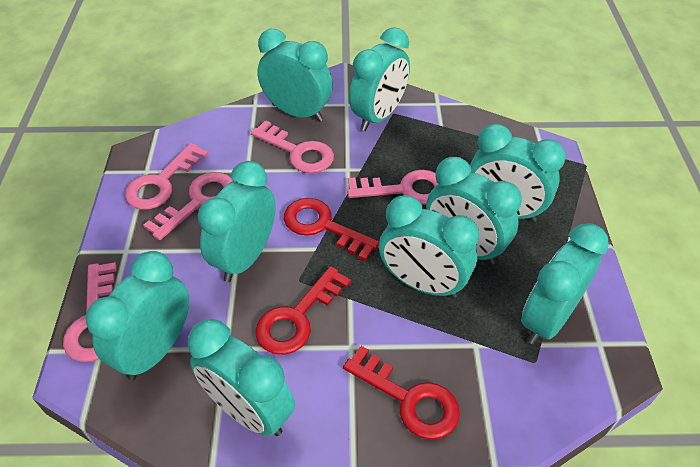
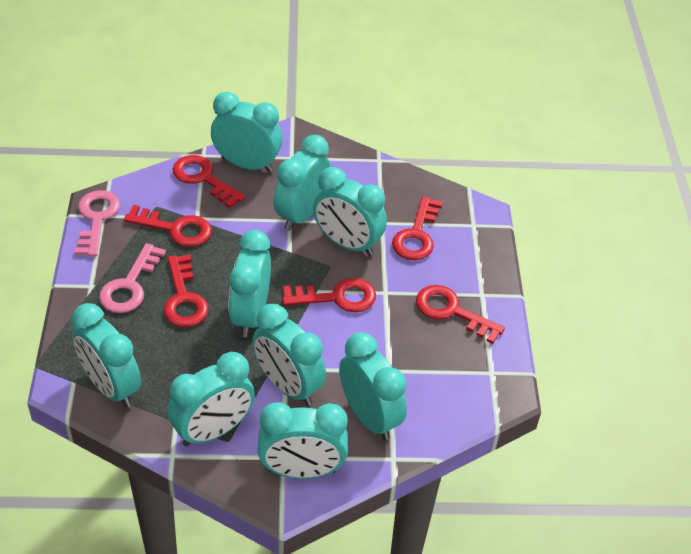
pink key: [63,262,117,362] [125,143,209,210] [143,172,233,240] [251,120,334,173] [347,170,438,205] = 5 -> [74,190,120,256] [99,243,166,313] = 2
red key: [256,266,351,355] [284,198,379,261] [343,346,460,440] = 3 -> [124,205,212,247] [164,254,209,327] [172,155,245,208] [282,278,376,312] [392,196,442,260] [416,285,505,344] = 6

